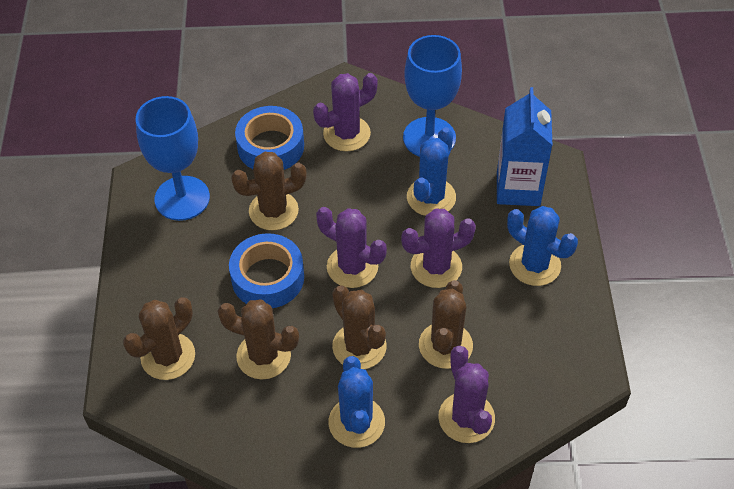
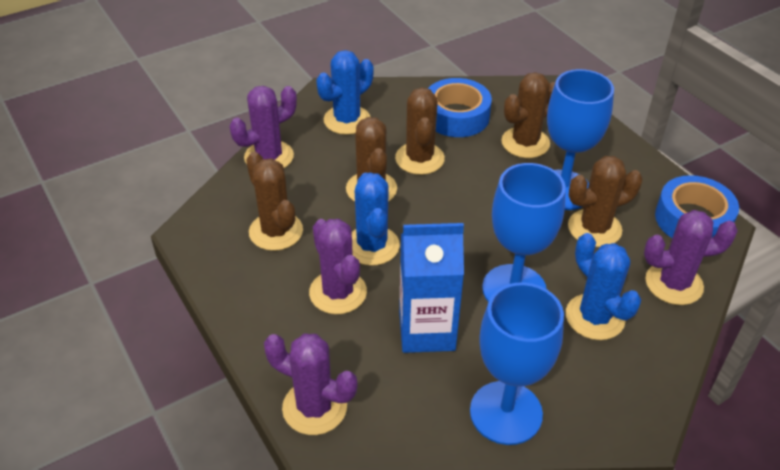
blue goblet: [135,96,210,221] [403,35,462,157] = 2 -> [470,282,564,445] [482,163,566,302] [547,69,614,210] = 3

